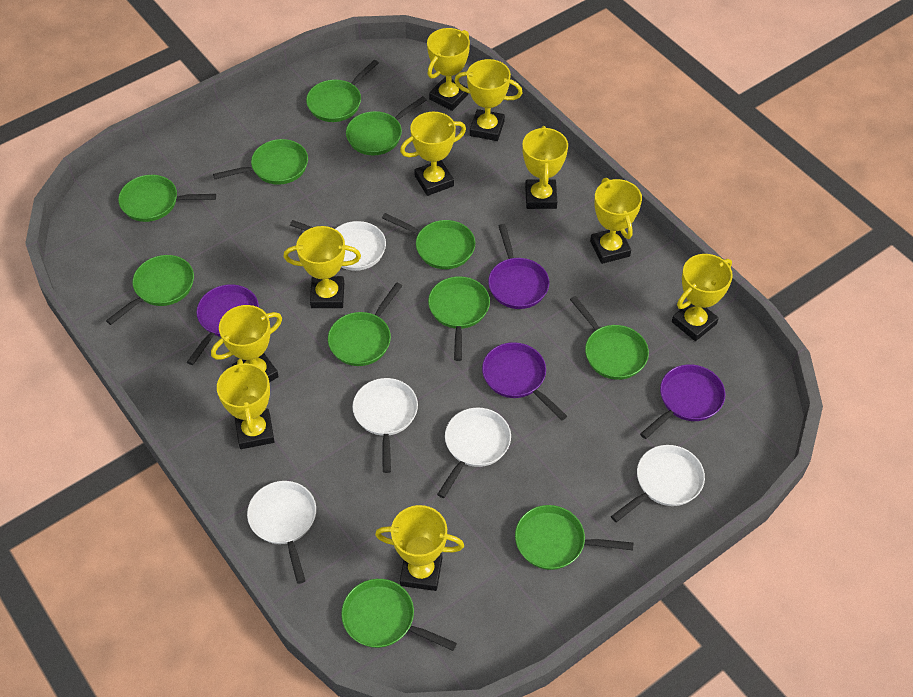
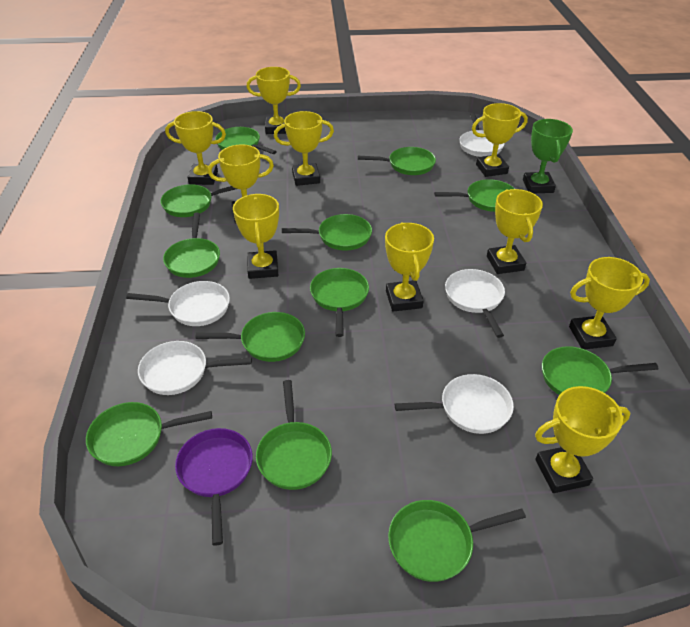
green pan: [106,255,194,325] [118,175,216,222] [213,139,308,185] [306,60,379,122] [328,282,402,366] [341,579,457,651] [346,96,427,155] [382,213,475,269] [428,276,490,361] [515,505,634,570] [570,296,649,380] = 11 -> [86,402,212,466] [160,184,236,217] [163,213,220,278] [196,312,305,362] [215,127,277,154] [256,380,332,490] [282,214,372,251] [310,268,369,337] [358,147,436,175] [388,500,526,582] [434,179,515,212] [542,346,659,395] = 12
green trophy: none = 0 -> [523,119,573,193] = 1
purple pan: [187,284,259,365] [482,342,567,420] [488,224,549,309] [640,364,725,439] = 4 -> [175,428,253,545] = 1

